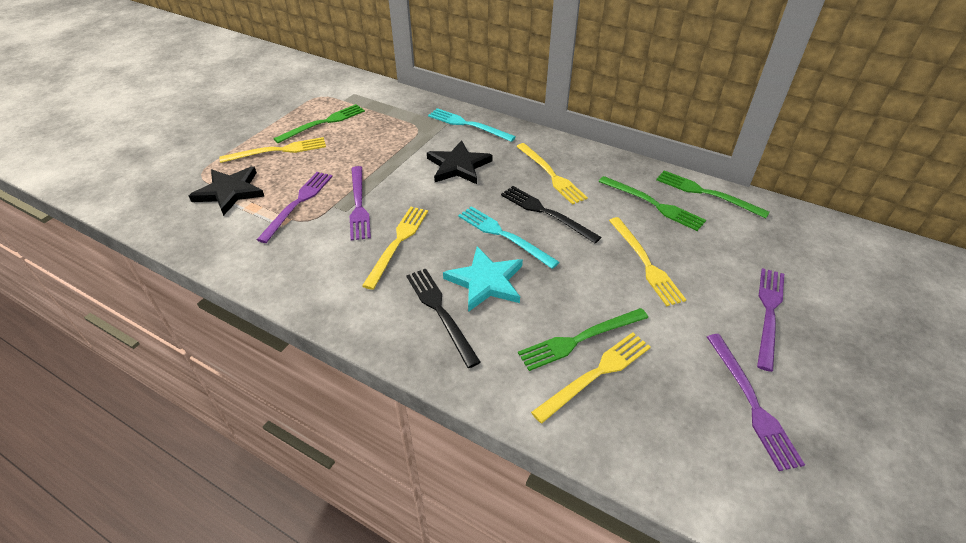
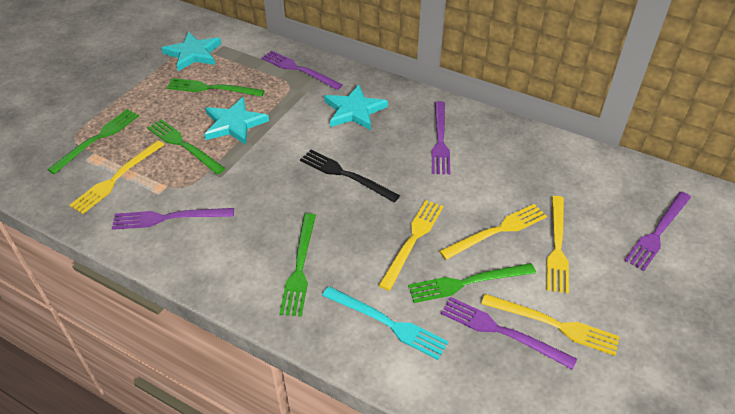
black fork: [406,269,481,368] [501,186,601,243] = 2 -> [300,150,400,203] = 1
black star: [189,166,265,216] [427,140,493,184] = 2 -> none = 0
green fork: [274,104,365,143] [518,308,648,371] [599,176,706,231] [656,170,770,218] = 4 -> [47,109,139,174] [147,119,226,175] [166,78,265,97] [279,213,316,317] [408,263,536,303] = 5
purple fork: [257,172,333,243] [350,166,371,241] [707,334,805,471] [757,268,784,372] = 4 -> [112,208,234,230] [261,51,343,90] [431,101,450,175] [441,297,577,370] [624,192,691,271] = 5
turquoise fork: [428,108,516,142] [458,206,559,269] = 2 -> [322,286,449,360] = 1
turquoise star: [443,247,523,312] = 1 -> [161,32,221,71] [204,97,269,145] [324,85,388,130] = 3

